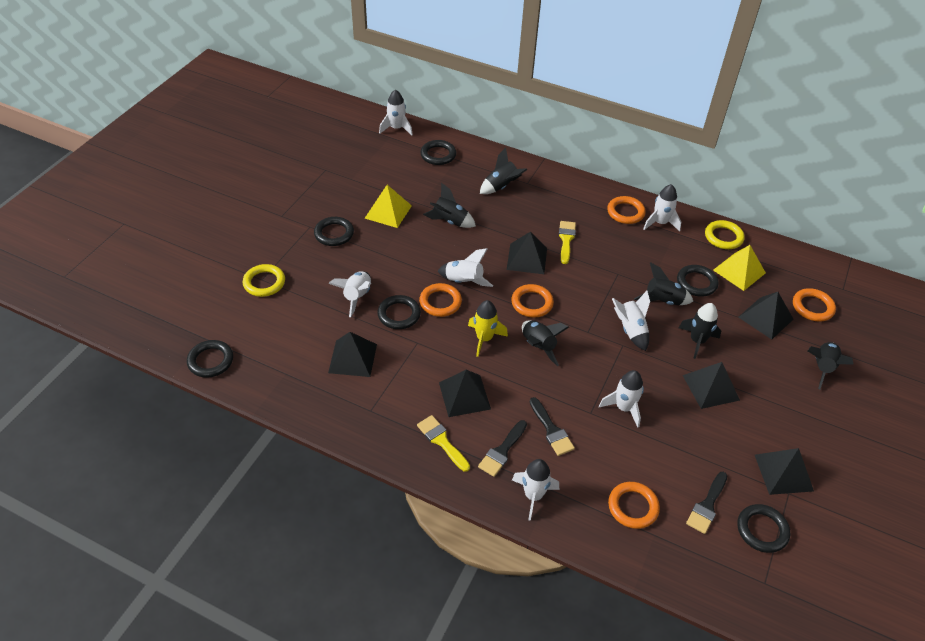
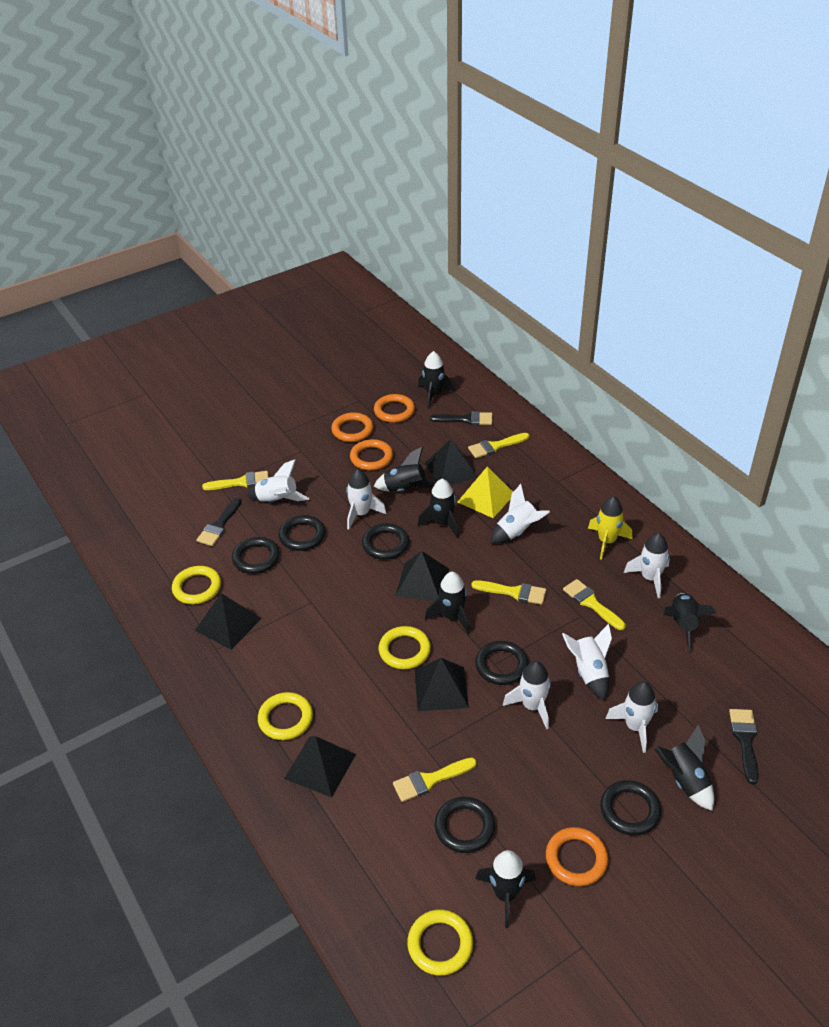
black pyramid: [328,332,377,377] [439,370,491,417] [507,231,547,274] [683,362,740,409] [739,292,794,340] [755,448,814,495] = 6 -> [195,593,262,650] [284,736,356,798] [395,551,449,602] [415,658,469,711] [425,439,478,485] = 5
black rocket: [423,183,476,228] [480,148,528,194] [522,320,569,366] [634,262,693,305] [679,303,721,359] [808,342,854,389] = 6 -> [374,447,435,492] [418,351,456,408] [418,479,459,538] [425,572,470,635] [475,850,536,928] [655,725,714,811] [664,593,716,652] = 7
orange ring: [419,283,462,317] [511,284,554,318] [607,196,646,224] [608,482,660,529] [793,288,836,322] = 5 -> [331,412,374,442] [350,439,393,471] [374,394,415,423] [546,827,608,886] = 4
yellow brush: [417,415,470,472] [559,221,576,264] = 2 -> [202,471,269,490] [393,758,477,802] [468,433,529,458] [471,580,546,605] [563,579,626,630] = 5
yellow pyramid: [365,185,412,228] [713,245,766,291] = 2 -> [458,467,513,518] = 1
yellow ring: [243,264,285,297] [705,220,745,249] = 2 -> [172,566,221,604] [258,692,313,740] [379,626,431,669] [407,910,473,976] = 4

